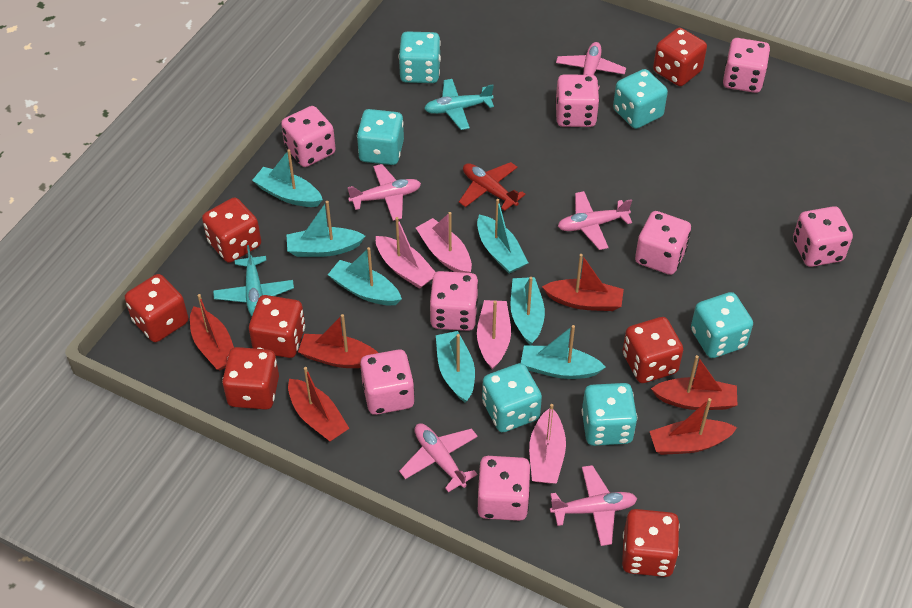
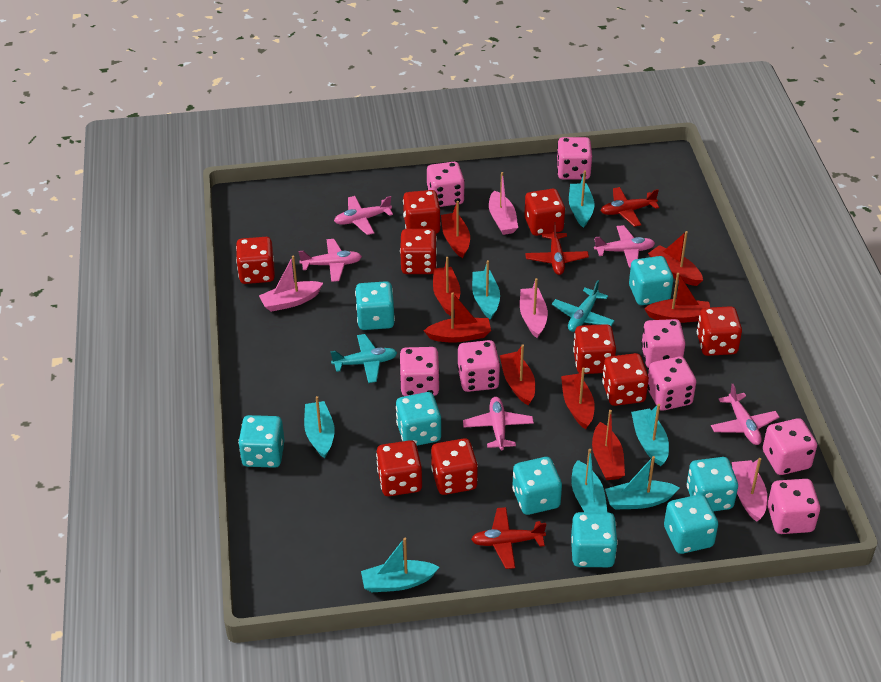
red boat: [190,294,234,370] [288,367,350,441] [298,314,378,368] [542,254,624,311] [650,398,737,455] [651,355,737,410] = 6 -> [424,292,491,343] [433,257,460,316] [441,201,470,258] [500,345,535,405] [561,367,595,429] [592,410,625,480] [644,273,710,323] [648,231,703,286] = 8
red dice: [125,274,188,342] [202,197,261,263] [222,347,279,410] [249,295,305,358] [622,509,679,577] [623,317,683,383] [653,28,707,86] = 7 -> [236,237,275,284] [376,440,422,496] [400,229,437,274] [403,190,441,234] [431,438,478,495] [524,189,565,236] [573,324,616,374] [602,353,649,406] [697,306,742,356] = 9
red plane: [459,162,526,211] = 1 -> [471,507,546,569] [525,222,589,275] [601,187,659,227] = 3
turquoise dice: [357,109,404,165] [399,31,441,83] [482,363,542,432] [582,383,637,446] [613,69,668,129] [691,292,753,358] = 6 -> [238,415,285,468] [355,281,395,330] [396,392,441,446] [512,457,562,515] [571,512,618,567] [629,256,673,305] [664,494,718,554] [687,457,738,511] = 8

